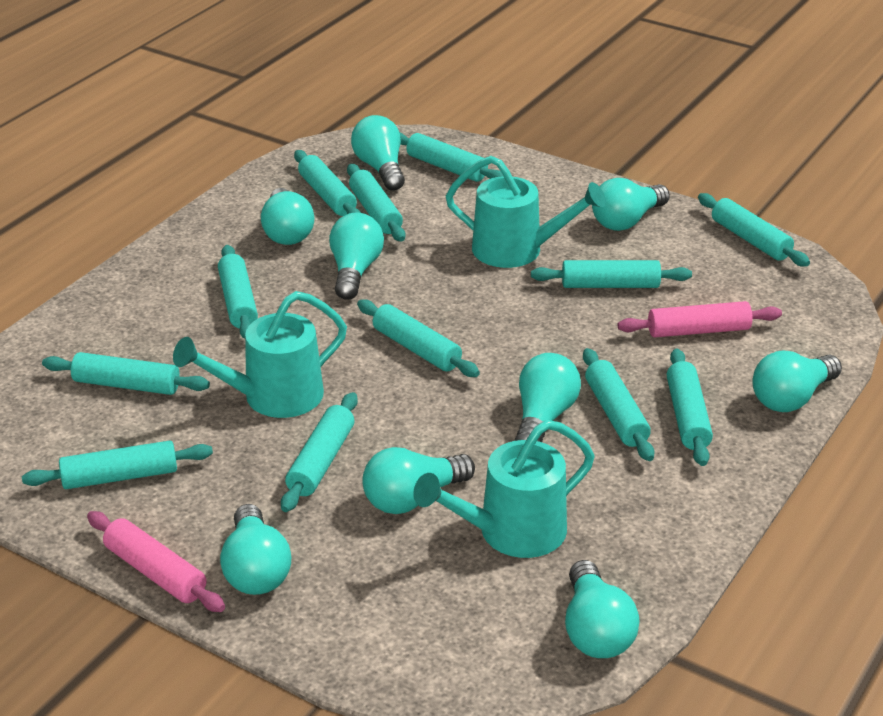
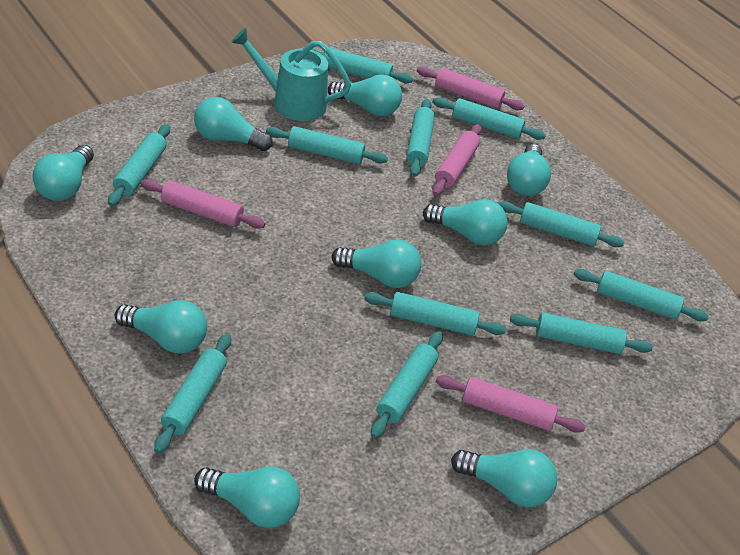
pink rolling pin: [87,511,225,612] [618,301,782,338] = 2 -> [140,179,266,229] [417,66,524,110] [432,124,482,196] [436,375,585,433] = 4
turquoise rolling pin: [22,441,213,489] [42,352,210,395] [218,245,258,339] [281,392,358,512] [294,150,361,216] [347,164,406,242] [357,299,480,377] [399,132,503,182] [531,260,692,288] [583,348,655,461] [667,349,713,466] [698,193,810,267] = 12 -> [108,124,170,206] [154,334,231,454] [266,126,388,164] [311,47,413,83] [364,292,506,335] [371,331,443,439] [407,99,435,177] [432,97,546,140] [498,201,624,247] [510,313,653,354] [573,269,708,321] = 11
turquoise watering can: [173,291,347,418] [413,420,595,558] [446,156,606,268] = 3 -> [231,28,351,121] = 1

